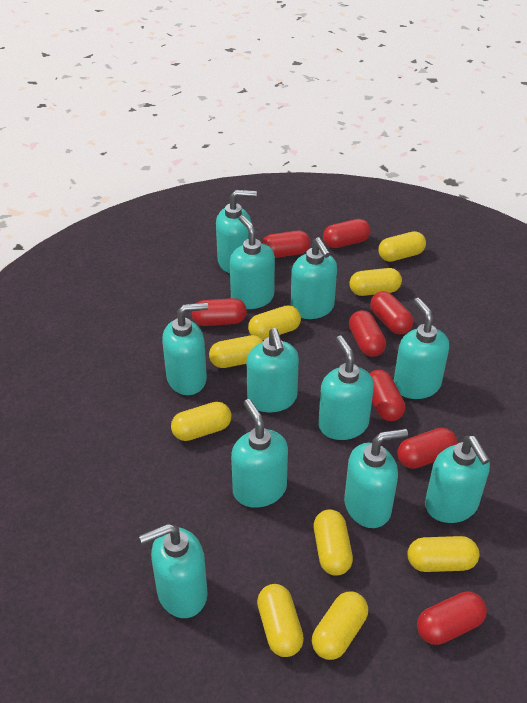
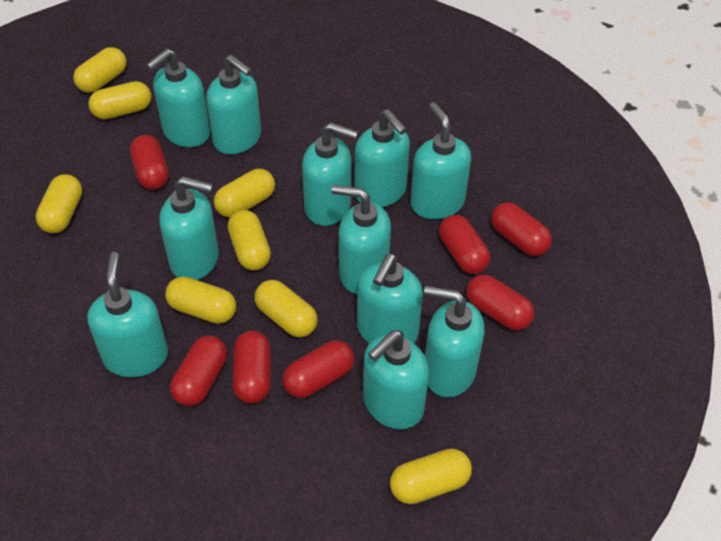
red capsule: [192,298,247,326] [261,231,310,258] [323,219,371,248] [349,310,386,357] [369,370,405,421] [370,291,413,334] [397,428,458,469] [417,591,487,645] = 8 -> [130,135,168,190] [170,335,227,406] [233,331,271,404] [282,340,354,398] [439,215,490,274] [466,275,534,330] [491,202,552,256] = 7
yellow capsule: [171,402,231,441] [209,335,263,368] [248,305,301,340] [257,584,304,657] [312,592,368,660] [314,509,353,576] [349,268,402,296] [378,231,426,262] [408,536,479,572] = 9 -> [36,174,82,233] [73,47,126,93] [88,81,151,119] [165,276,236,324] [214,169,275,218] [227,210,271,270] [254,280,317,337] [390,449,472,504] = 8

